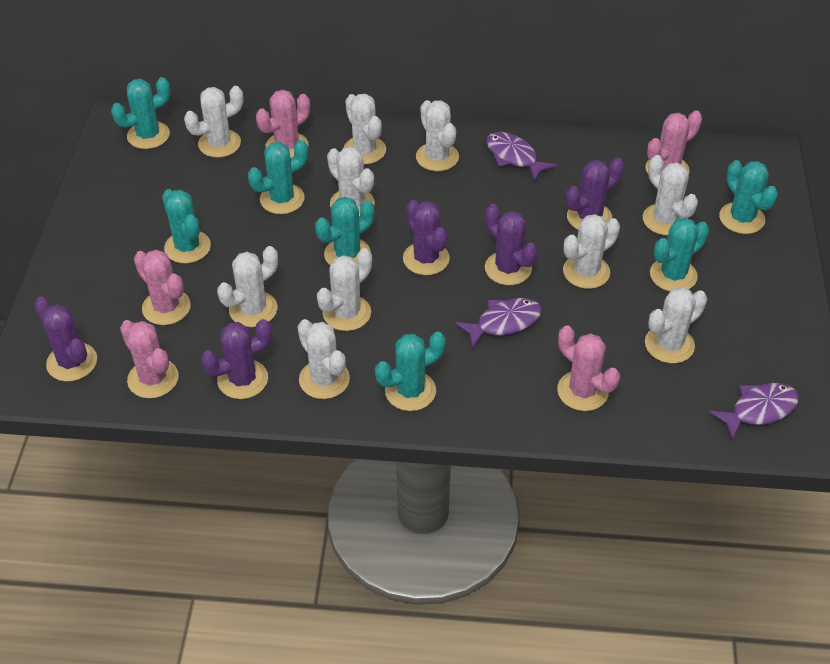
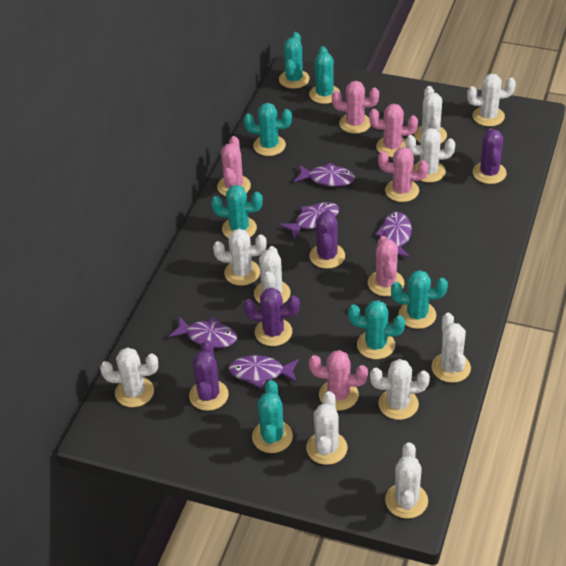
pink cactus: [120,320,179,398] [134,250,191,325] [256,90,310,158] [557,325,620,411] [645,110,702,174] = 5 -> [217,136,251,196] [309,350,368,410] [332,81,379,134] [368,236,404,296] [369,104,418,157] [378,147,429,202] = 6
purple cactus: [34,297,97,382] [201,319,272,399] [403,200,450,275] [485,204,538,285] [566,158,624,230] = 5 -> [189,340,229,411] [244,288,300,346] [309,209,345,269] [473,128,507,184] = 4
purple fish: [455,298,542,349] [486,132,557,182] [709,383,799,440] = 3 -> [169,316,237,348] [229,355,299,388] [280,202,339,239] [294,162,355,187] [375,212,412,258] = 5

